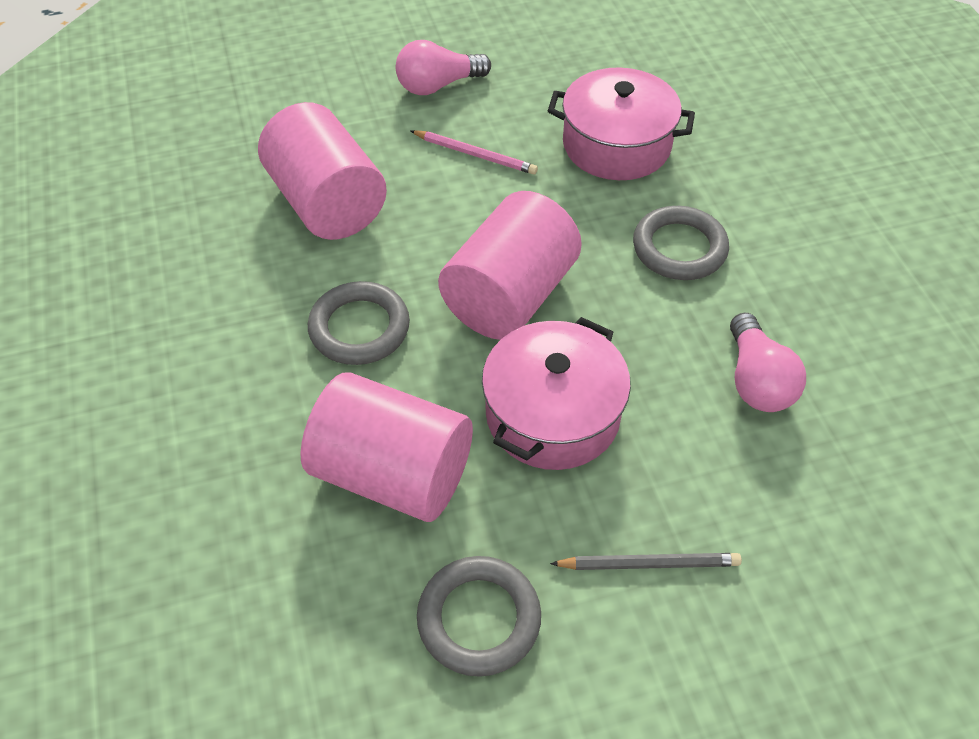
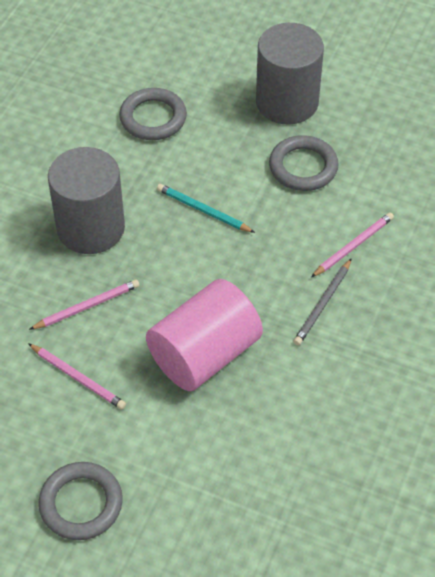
grey cylinder: none = 0 -> [48,147,125,254] [256,23,324,125] = 2
pink cylinder: [258,102,387,240] [300,373,473,522] [438,191,582,340] = 3 -> [146,279,263,391] = 1
pink light bulb: [396,40,491,95] [730,313,806,412] = 2 -> none = 0
pink pencil: [411,130,538,175] = 1 -> [28,343,126,409] [29,279,139,330] [311,212,394,277] = 3
pink pot: [482,317,631,470] [548,67,695,180] = 2 -> none = 0
turquoise pencil: none = 0 -> [157,184,255,233] = 1

